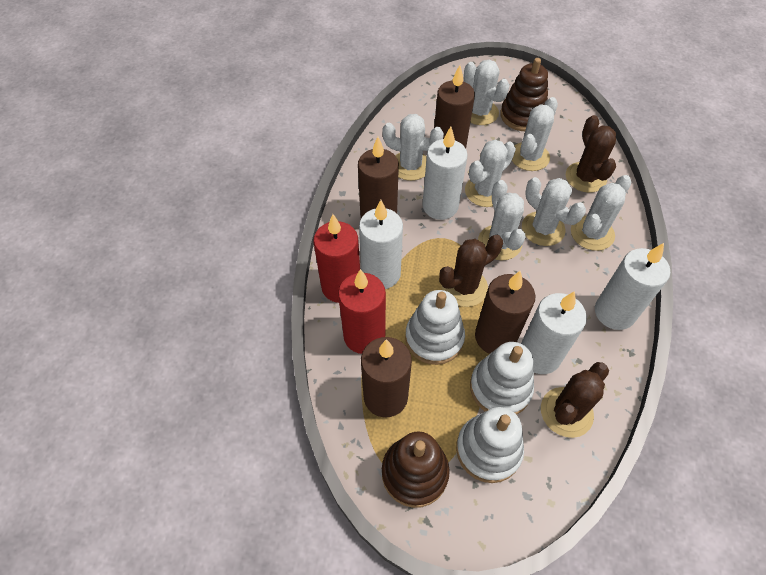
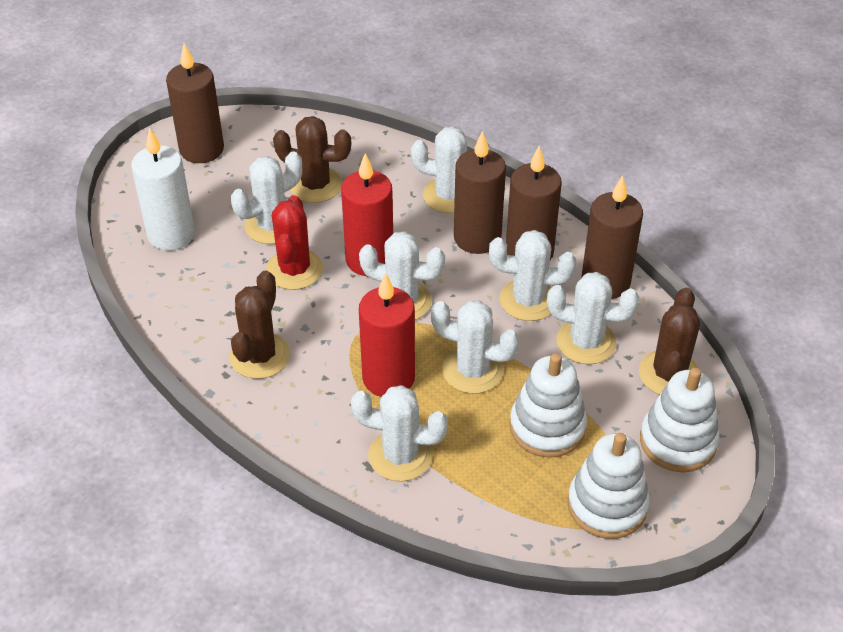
brown stacking toy: [382,431,450,508] [500,58,548,131] = 2 -> none = 0
red cactus: none = 0 -> [266,195,323,290] = 1
white candle: [359,200,403,289] [422,127,468,220] [521,291,587,374] [595,243,670,330] = 4 -> [131,128,195,251] = 1

